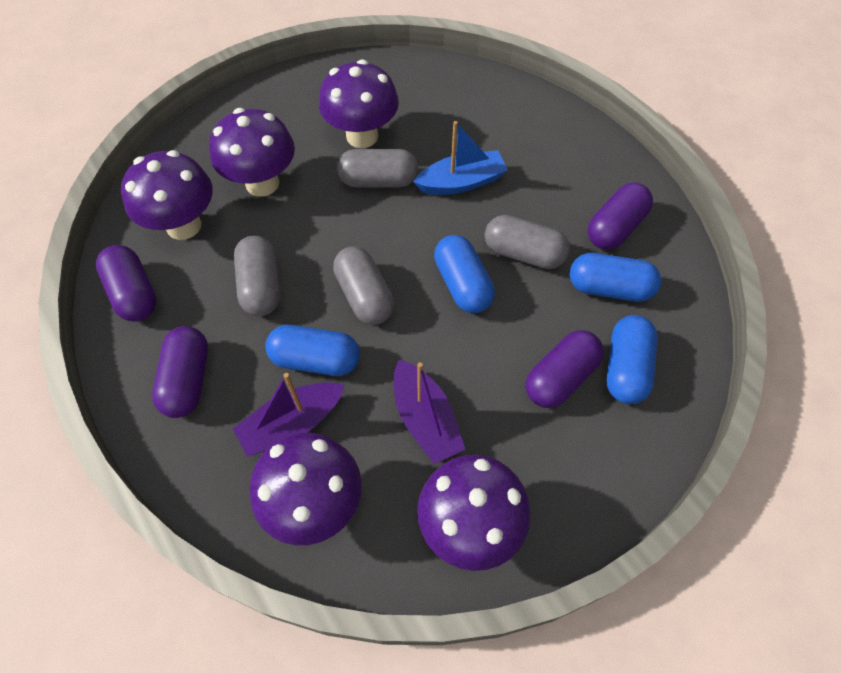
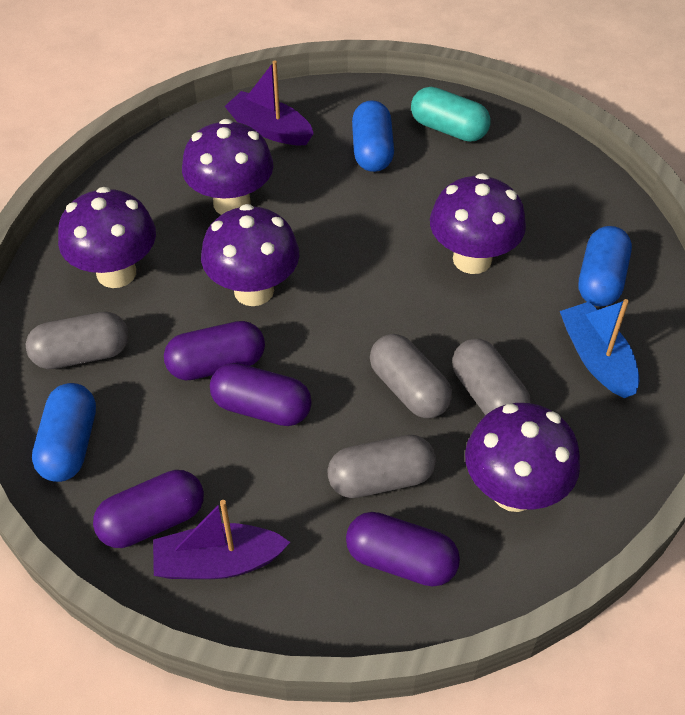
blue capsule: [265,325,360,376] [434,235,495,313] [570,253,661,302] [607,315,657,404] = 4 -> [32,383,96,482] [352,100,394,172] [578,226,632,306] = 3
turquoise capsule: none = 0 -> [411,87,490,142] = 1

